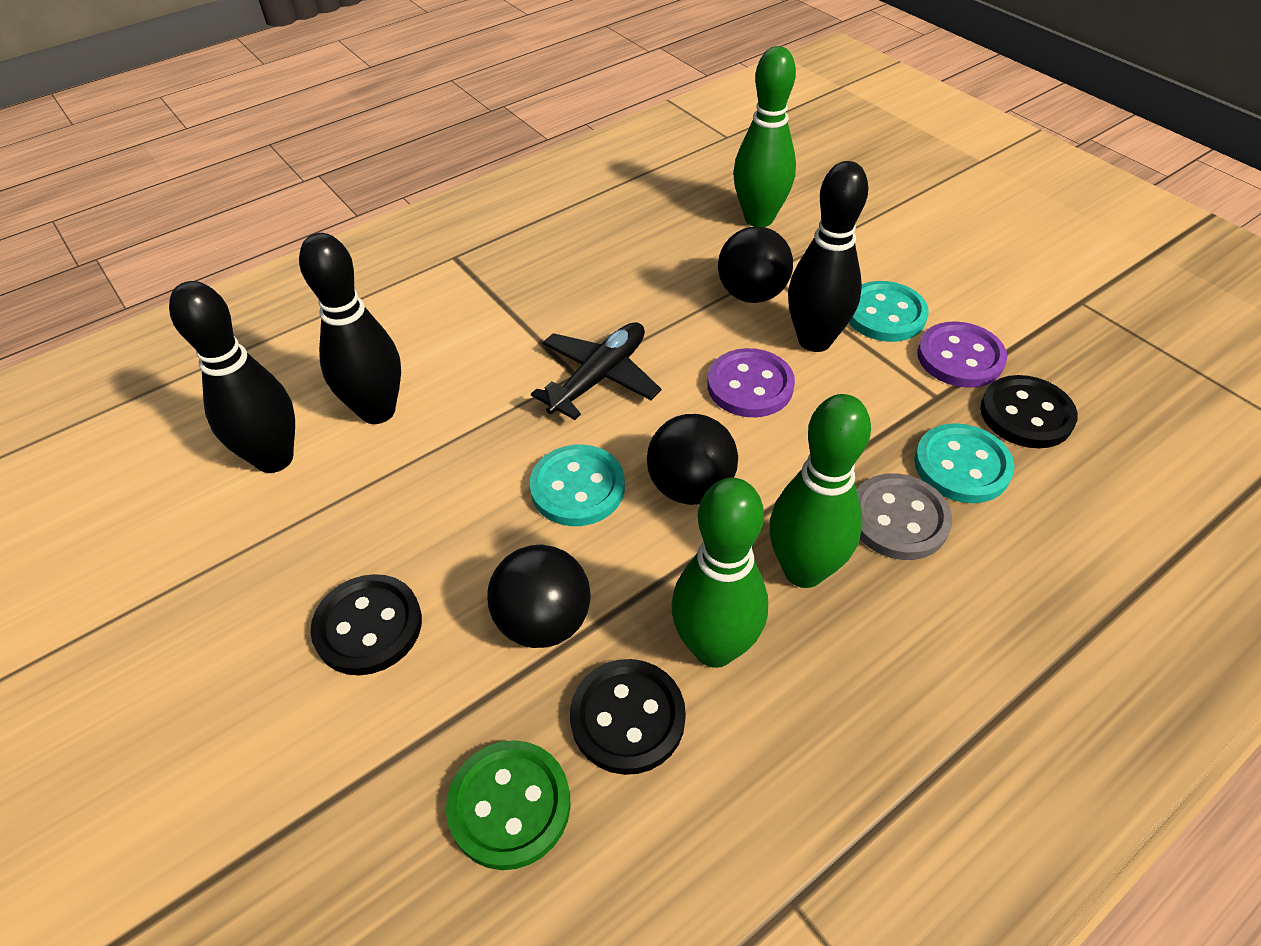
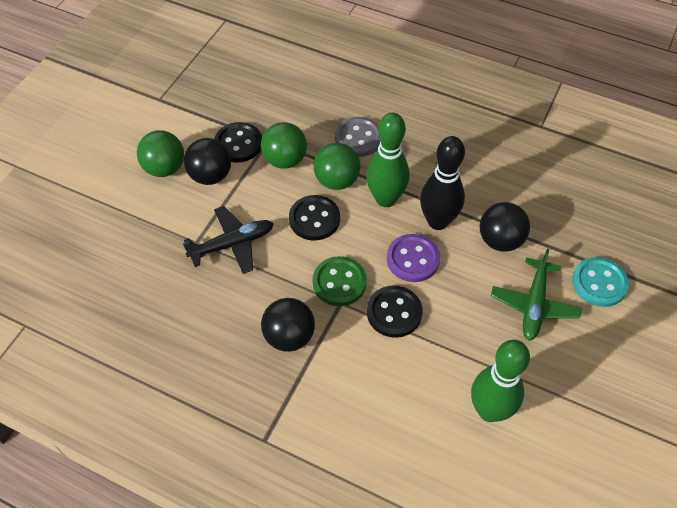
black bowling pin: [169,281,295,473] [299,233,401,424] [788,161,868,352] = 3 -> [420,136,465,230] = 1
green ball: none = 0 -> [137,130,184,177] [261,122,307,169] [314,143,360,190] = 3
green bowling pin: [671,478,768,668] [733,46,796,227] [769,394,871,588] = 3 -> [366,112,409,207] [471,340,530,422] = 2
green plane: none = 0 -> [491,249,582,341] = 1
purple button: [707,348,795,417] [917,321,1007,388] = 2 -> [387,234,440,282] = 1
turquoise button: [530,444,625,526] [849,281,929,342] [914,423,1014,503] = 3 -> [572,257,629,307] = 1

